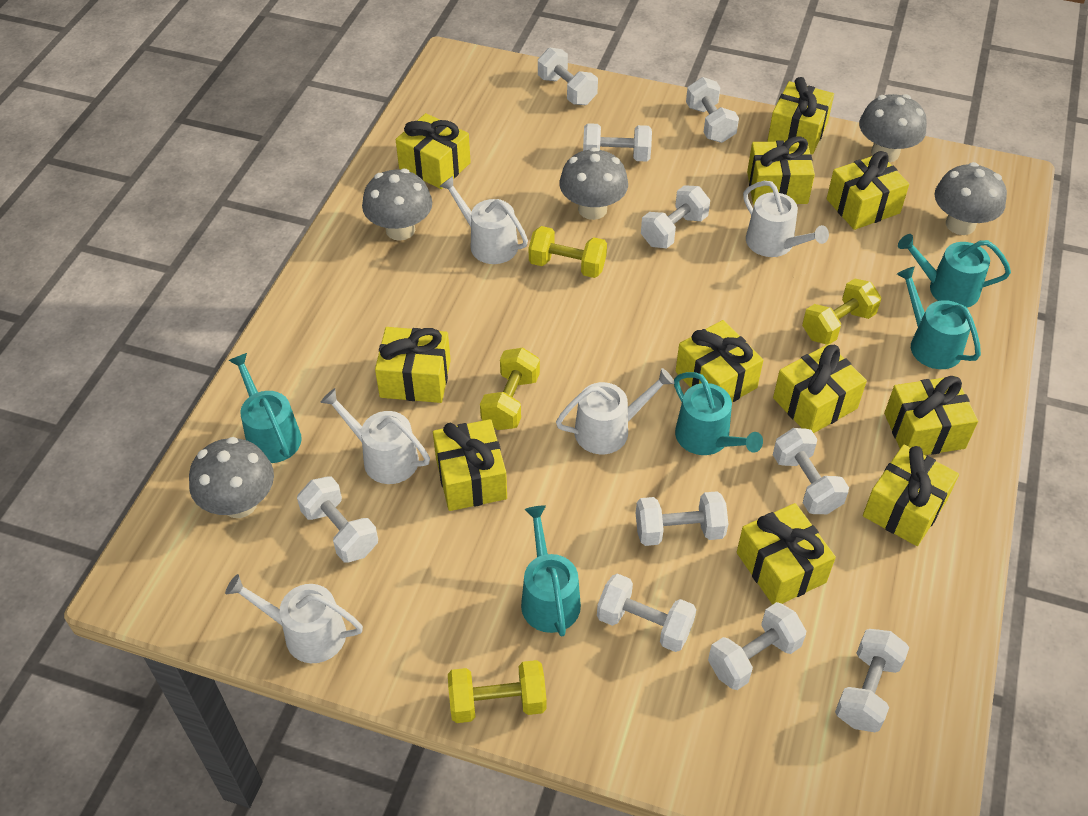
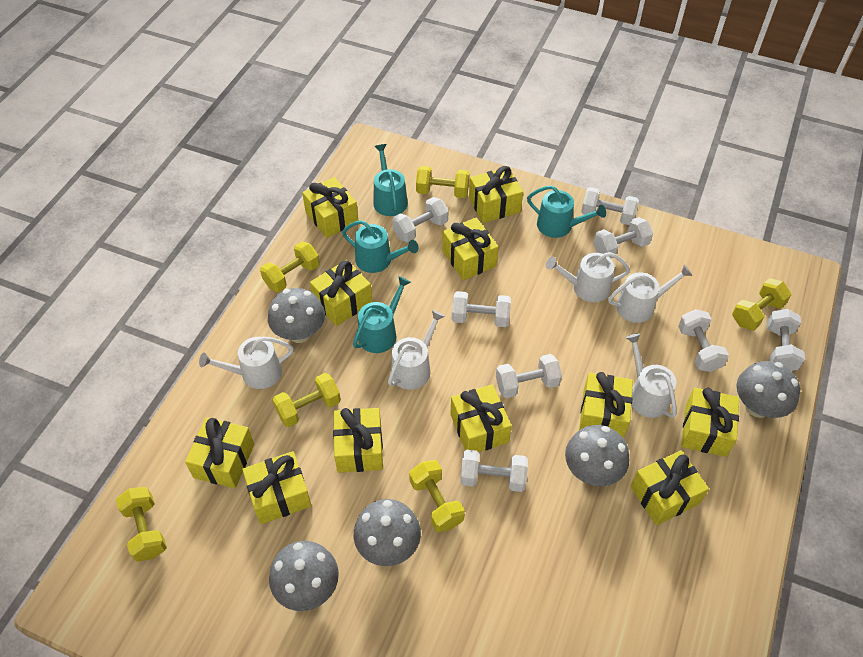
turquoise watering can: [228,353,302,463] [521,505,581,636] [674,372,763,455] [897,267,981,369] [898,234,1011,307] = 5 -> [342,220,418,273] [353,276,411,353] [373,144,408,216] [527,185,606,238] = 4
white dumbbell: [297,476,378,563] [538,48,598,105] [583,123,652,162] [597,573,696,652] [636,491,728,546] [641,185,710,249] [686,77,739,143] [708,602,806,690] [773,428,849,514] [835,629,909,732] = 10 -> [392,197,448,243] [452,291,511,327] [460,450,528,492] [496,354,562,398] [581,187,639,225] [593,217,653,259] [678,309,729,372] [767,309,805,371] = 8
yellow dumbbell: [448,660,547,723] [480,348,540,430] [529,226,607,278] [802,278,881,345] = 4 -> [116,487,167,562] [260,241,320,292] [273,373,341,427] [409,460,465,532] [416,166,470,198] [732,278,792,331] = 6

